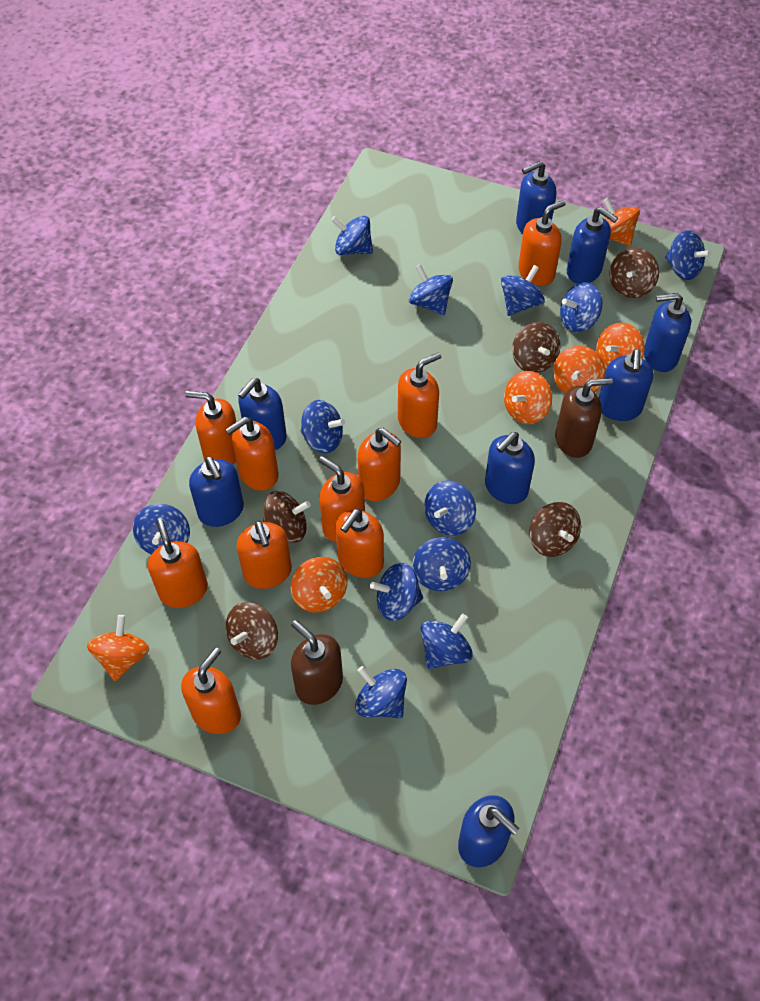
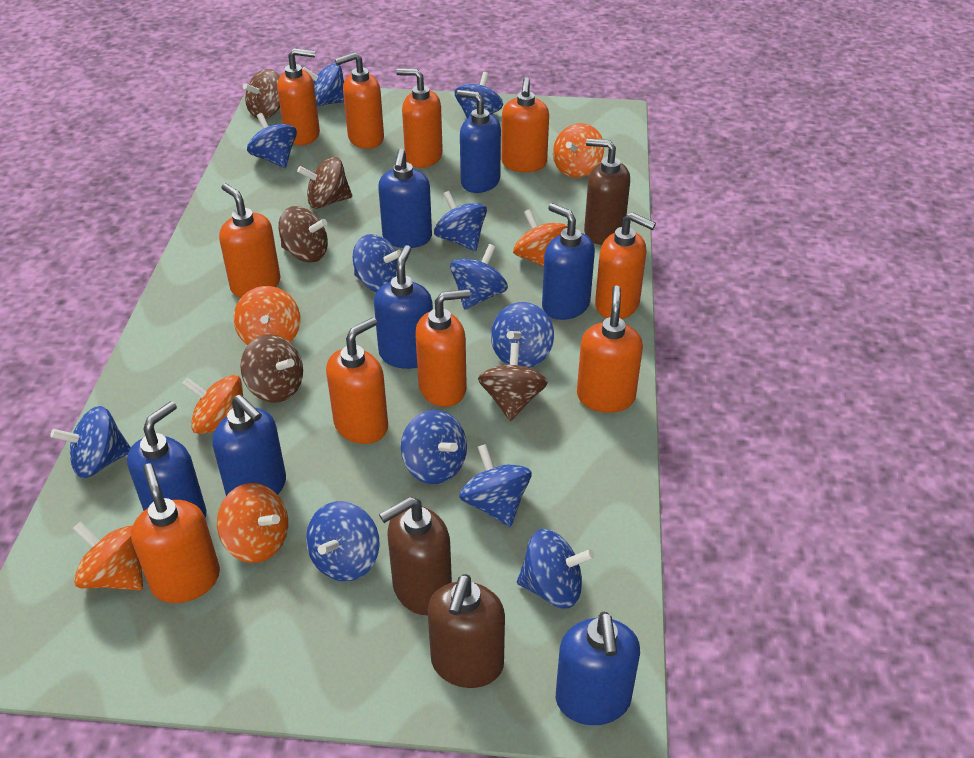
blue soap dispenser: [189,456,244,527] [238,378,287,450] [458,795,519,867] [485,432,535,504] [516,161,557,234] [567,207,618,284] [599,349,654,421] [644,293,691,372] = 8 -> [127,401,206,518] [212,395,286,496] [374,245,433,369] [378,149,432,248] [457,90,501,193] [542,203,595,320] [556,611,640,725] = 7
brown soap dispenser: [291,620,343,705] [555,378,613,458] = 2 -> [379,497,452,615] [427,574,505,688] [584,138,630,245] = 3

